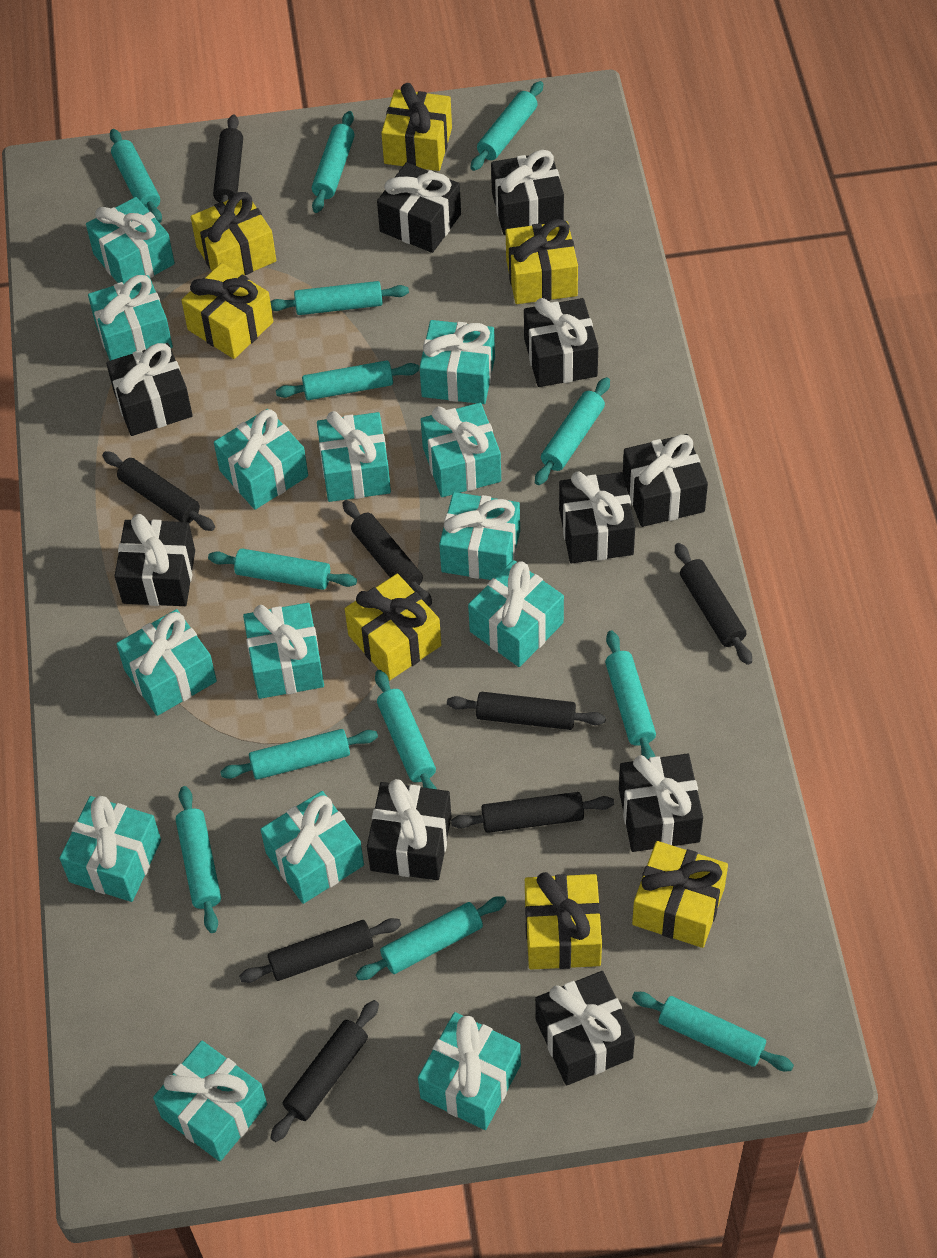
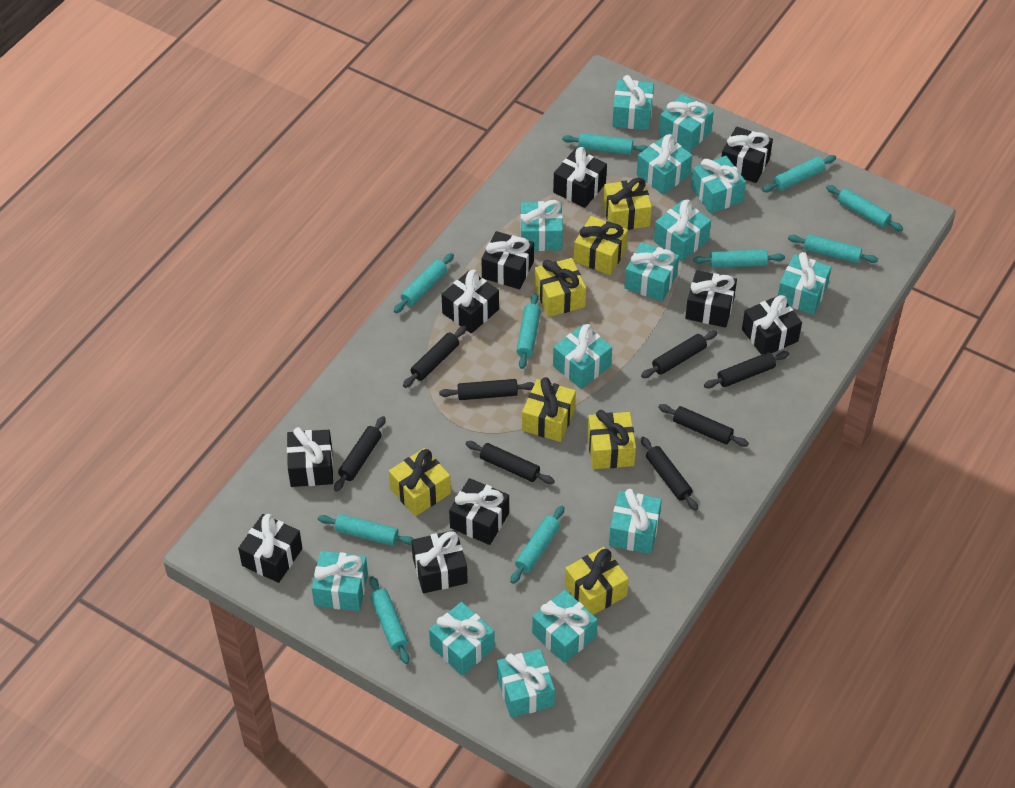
turquoise rolling pin: [110,129,162,223] [176,786,221,933] [208,549,357,590] [220,729,378,780] [270,281,409,315] [276,360,419,400] [312,111,355,213] [356,896,507,980] [375,670,437,789] [470,81,543,171] [535,377,610,485] [605,630,656,759] [632,992,794,1071] = 13 -> [318,514,413,546] [369,576,409,664] [394,253,454,313] [510,506,564,584] [517,293,541,369] [562,133,648,155] [693,250,785,268] [762,155,836,192] [788,234,878,263] [826,185,903,231] = 10

